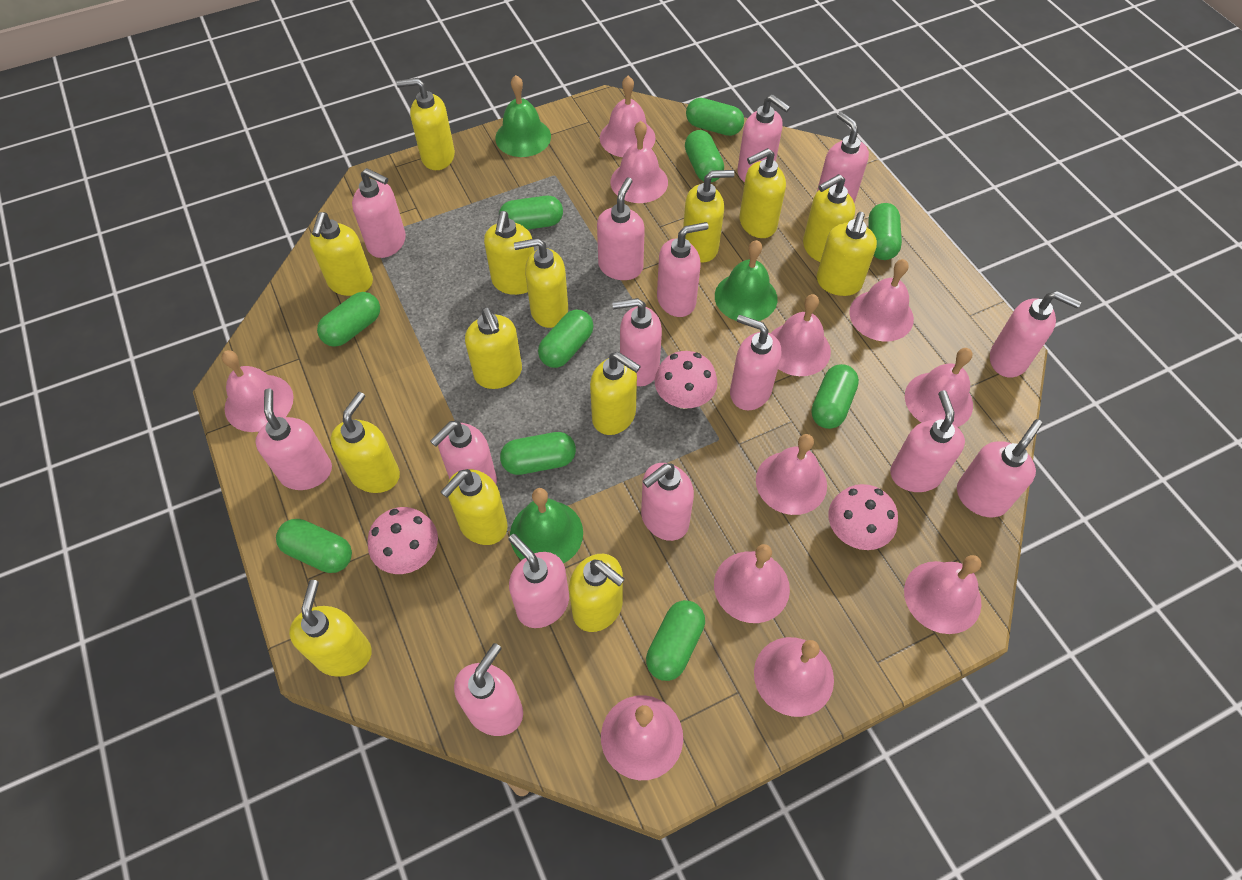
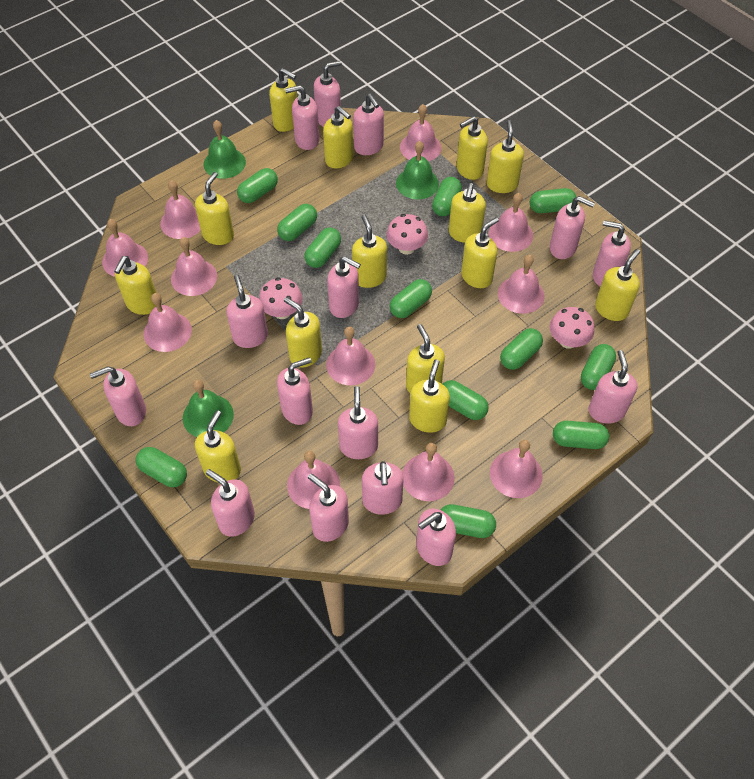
green capsule: [276,519,352,573] [317,292,380,347] [499,196,563,230] [500,432,576,475] [538,309,594,368] [646,600,705,681] [685,130,724,182] [686,98,744,136] [811,364,859,429] [868,203,902,260] = 10 -> [136,447,187,487] [237,168,278,203] [277,204,317,241] [304,228,341,268] [390,279,432,318] [432,177,462,216] [441,504,496,538] [443,380,489,420] [500,328,543,370] [530,188,576,213] [553,421,609,449] [581,344,616,390] = 12

